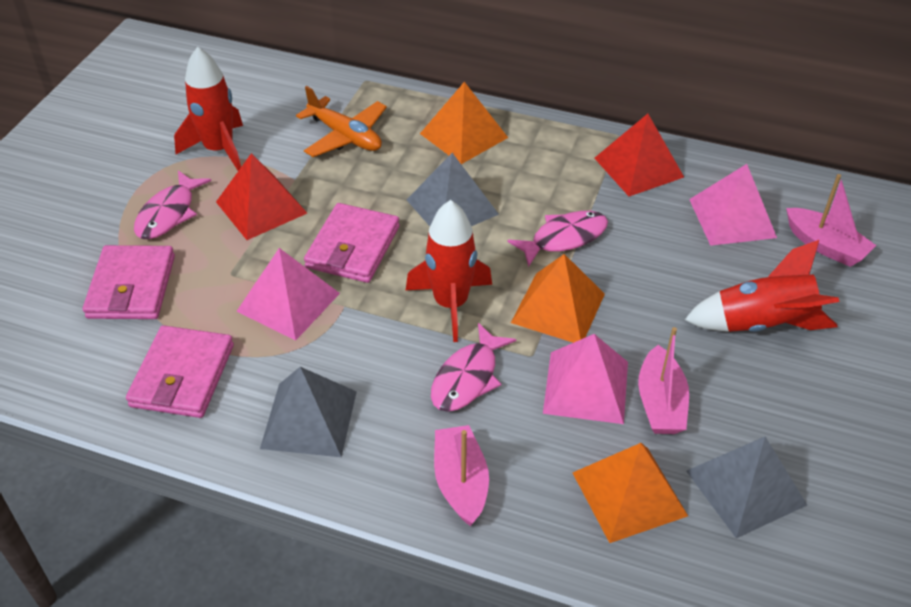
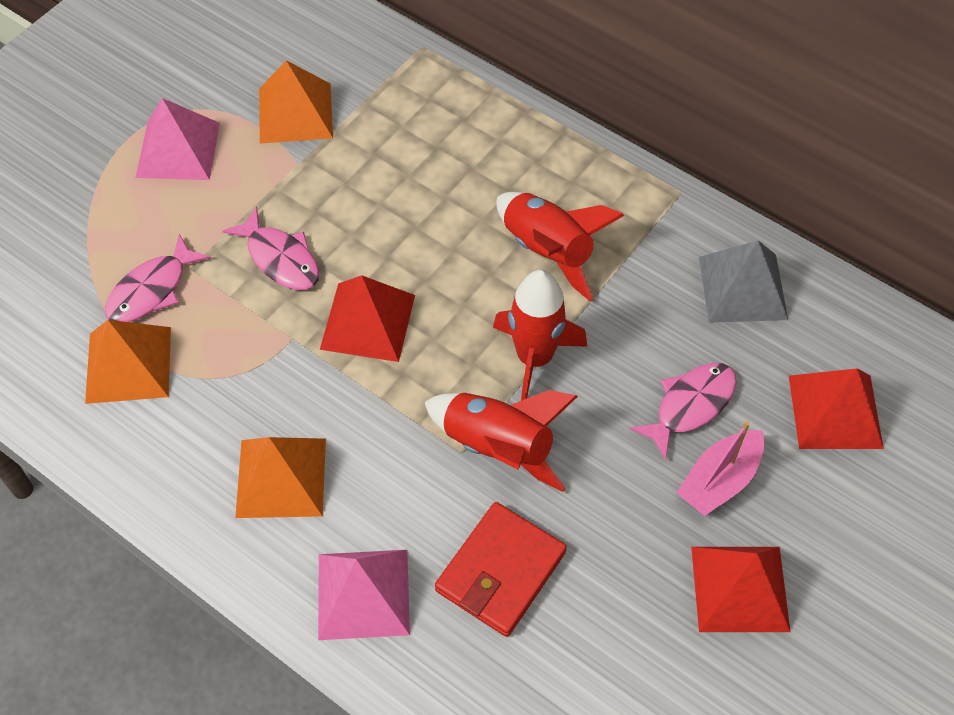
grey pyramid: [260,367,357,457] [407,153,499,226] [686,437,807,538] = 3 -> [699,240,788,323] = 1
orange plane: [296,86,387,157] = 1 -> none = 0
pink boat: [434,425,489,526] [638,327,689,434] [786,174,876,267] = 3 -> [676,421,765,516] = 1
pink pyramid: [237,248,340,341] [543,334,628,424] [689,164,777,246] = 3 -> [135,98,220,180] [318,550,410,640] = 2
pink wallet: [83,245,175,319] [126,325,234,418] [304,203,400,283] = 3 -> none = 0
red pyramid: [216,153,307,240] [594,114,684,196] = 2 -> [320,275,415,362] [691,547,790,632] [789,368,884,449] = 3
red wallet: none = 0 -> [435,502,567,637] = 1

